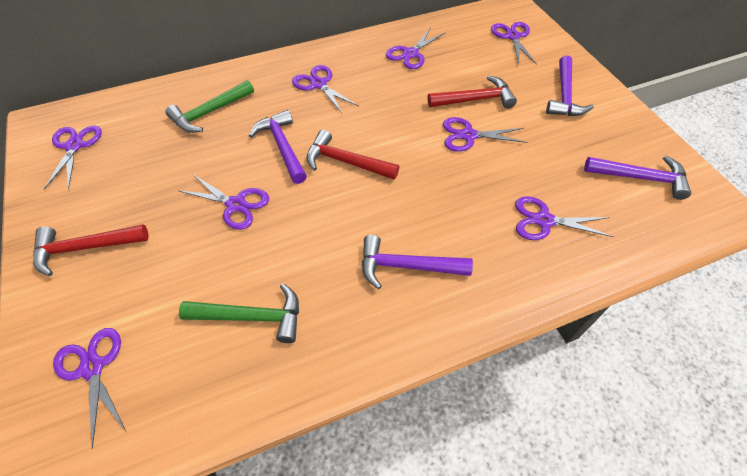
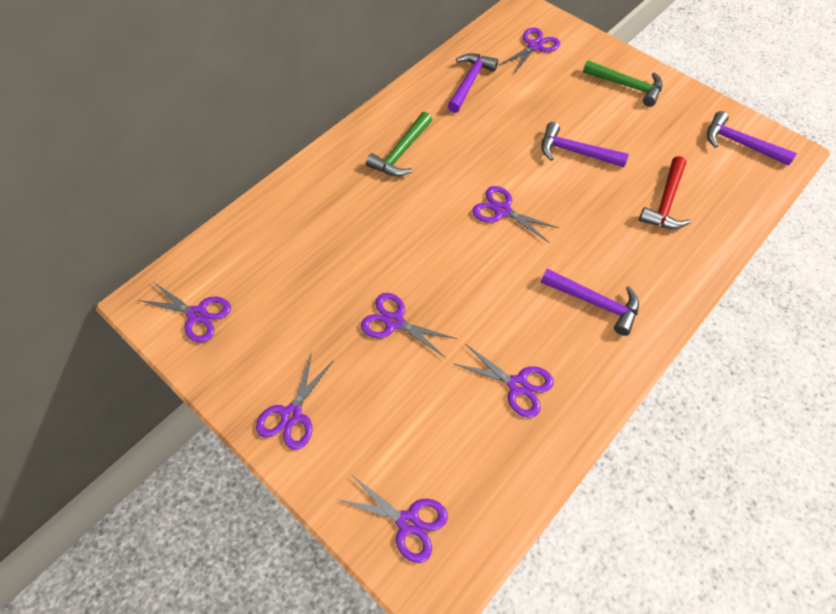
purple scissors: [44,126,102,190] [53,328,126,449] [178,174,269,230] [292,65,359,114] [386,27,446,69] [443,117,528,152] [491,22,537,65] [515,196,614,240] = 8 -> [139,282,231,343] [256,352,334,450] [337,475,448,563] [361,293,457,358] [454,344,554,418] [472,186,559,242] [499,28,560,74] = 7
red hammer: [33,224,149,276] [306,129,399,180] [428,76,517,108] = 3 -> [639,156,691,229] = 1

